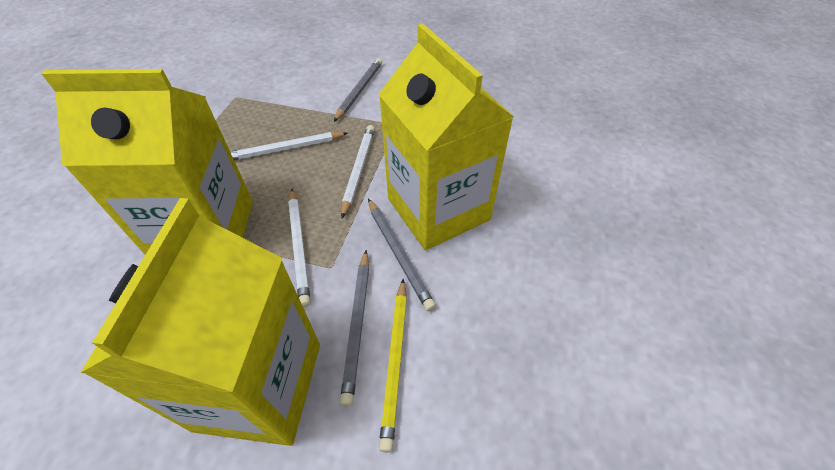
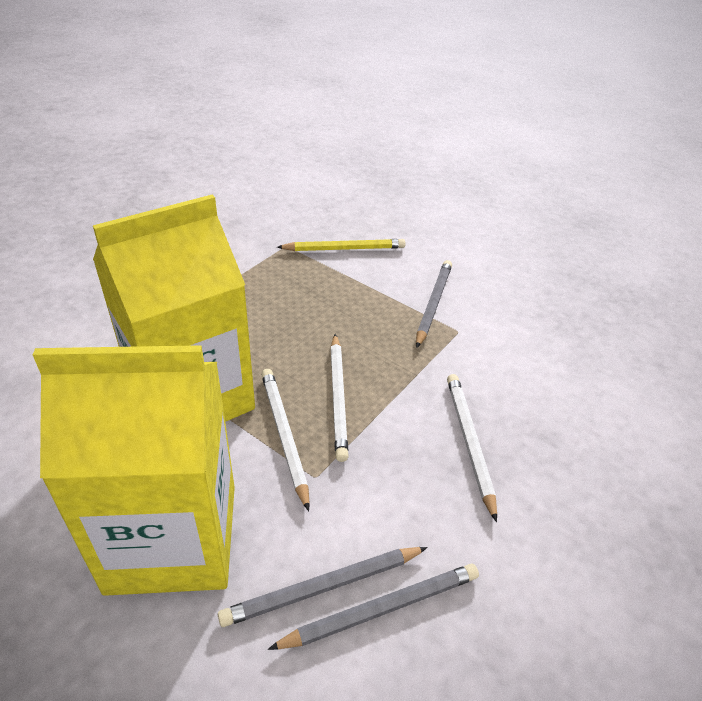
yellow carton: [42,69,253,255] [81,198,320,446] [379,24,514,250] = 3 -> [33,345,235,596] [93,195,255,422] = 2

